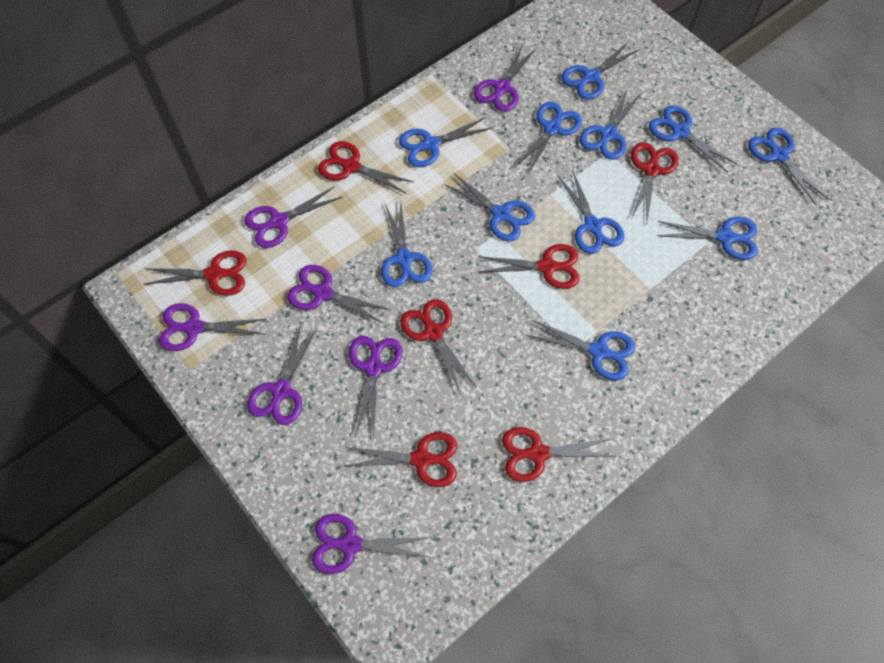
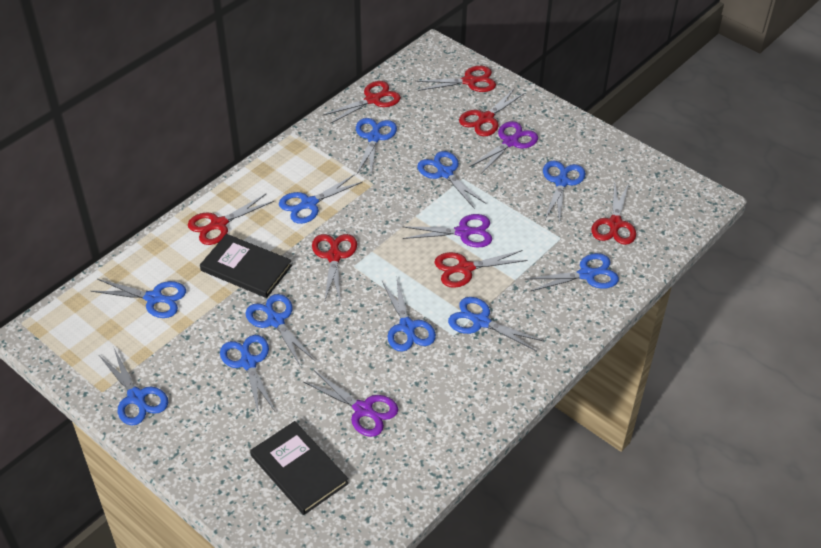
black book: none = 0 -> [200,234,292,298] [250,421,349,515] = 2
purple scissors: [159,303,266,351] [245,186,342,248] [247,324,317,425] [287,265,391,324] [312,514,432,574] [349,336,402,438] [474,44,536,112] = 7 -> [304,370,398,437] [402,214,492,248] [470,121,538,174] = 3

